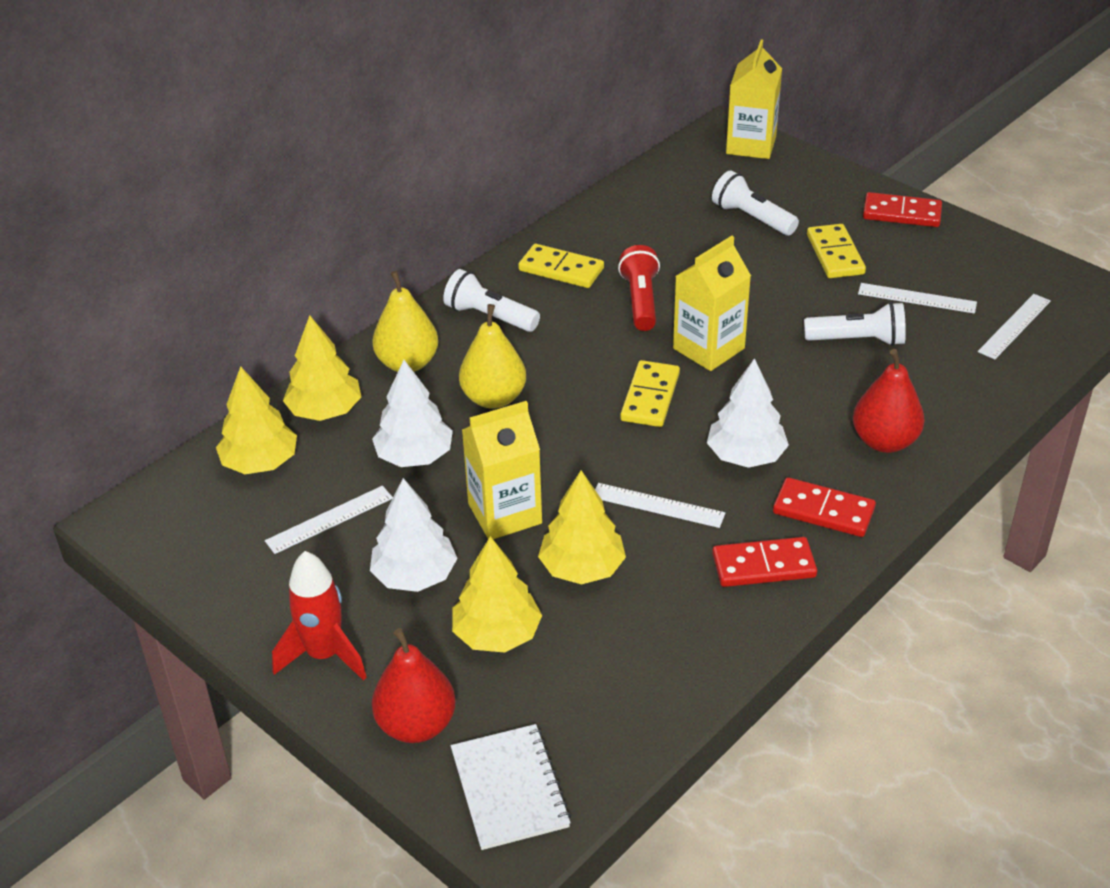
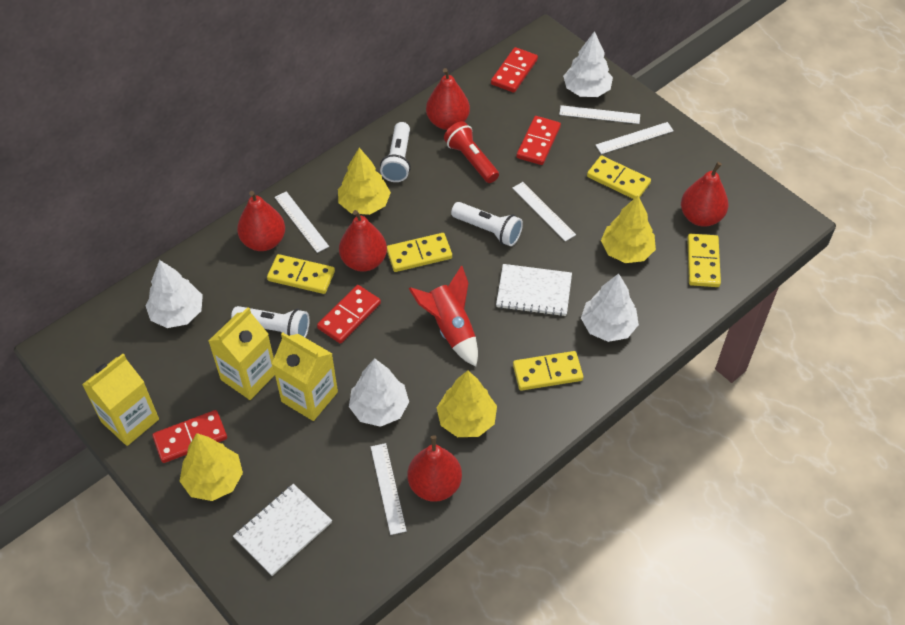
red domino: [712,537,817,587] [773,477,876,537] [863,192,942,227] = 3 -> [152,410,227,463] [317,285,381,343] [491,47,538,93] [517,116,561,165] = 4
red pear: [372,628,456,743] [853,349,924,453] = 2 -> [237,191,285,251] [339,210,387,272] [407,435,462,502] [426,68,470,130] [681,162,728,227] = 5
white notebook: [451,724,571,850] = 1 -> [233,484,332,576] [496,264,572,317] = 2
white ruler: [265,486,393,554] [595,483,725,528] [858,283,977,314] [978,294,1051,359] = 4 -> [275,191,329,253] [371,443,406,535] [513,182,576,241] [559,105,640,124] [596,122,674,154] = 5
white tree: [370,478,458,592] [372,360,453,467] [707,358,789,468] = 3 -> [145,260,203,328] [349,358,409,427] [563,31,613,97] [581,273,639,342] = 4
yellow domino: [518,244,604,288] [620,360,680,427] [807,224,866,278] = 3 -> [267,254,335,294] [387,233,452,272] [513,351,583,391] [587,156,651,199] [687,234,721,287] = 5
yellow pear: [372,271,438,372] [459,304,526,409] = 2 -> none = 0

